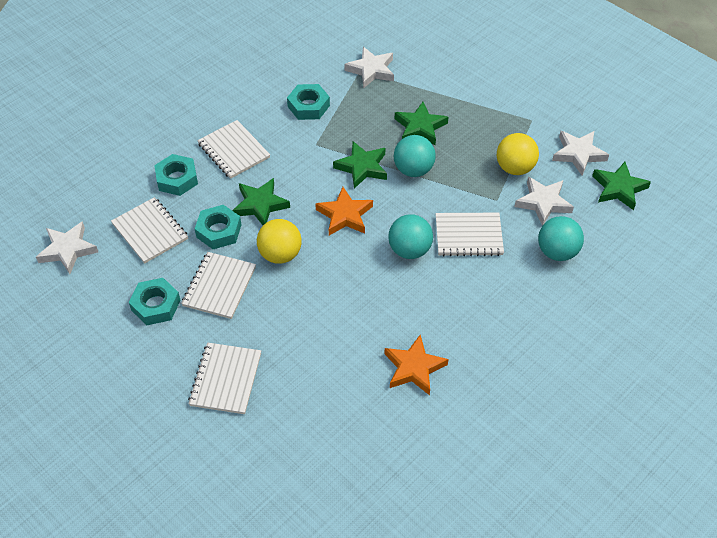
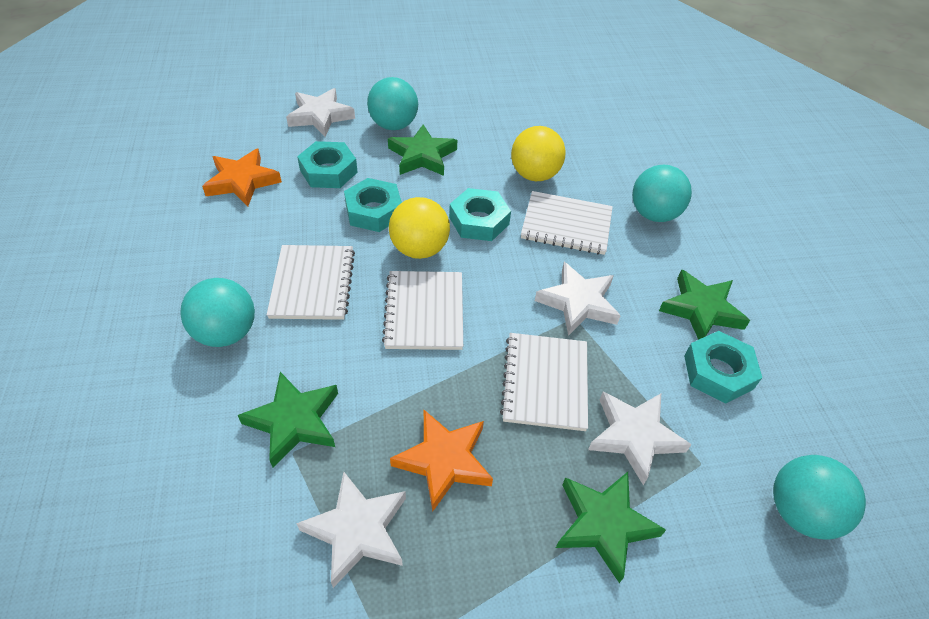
turquoise ball: [388,214,433,259] [394,135,436,177] [538,216,584,261] = 3 -> [180,278,255,347] [367,77,418,130] [632,165,692,222] [773,455,866,539] = 4
white notebook: [111,197,188,264] [181,252,256,319] [188,342,261,414] [197,120,270,179] [435,213,504,256] = 5 -> [267,245,355,320] [382,271,463,350] [500,333,588,431] [521,191,613,255] = 4

